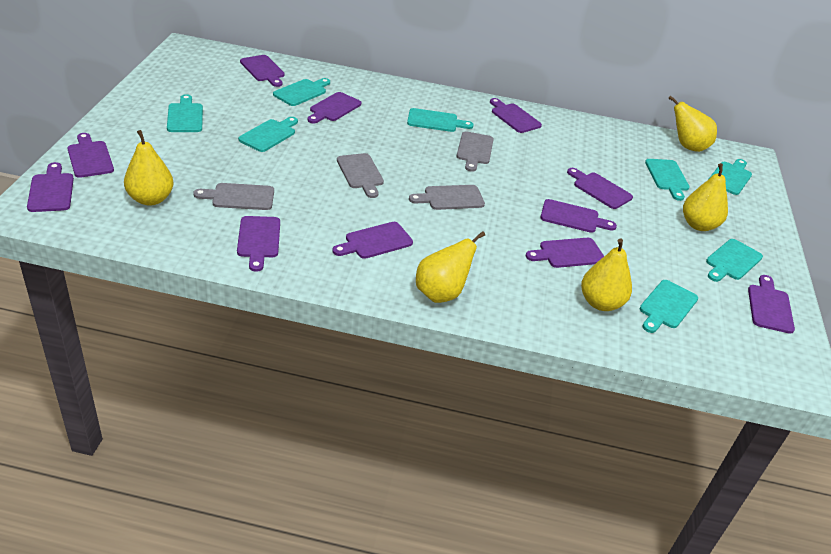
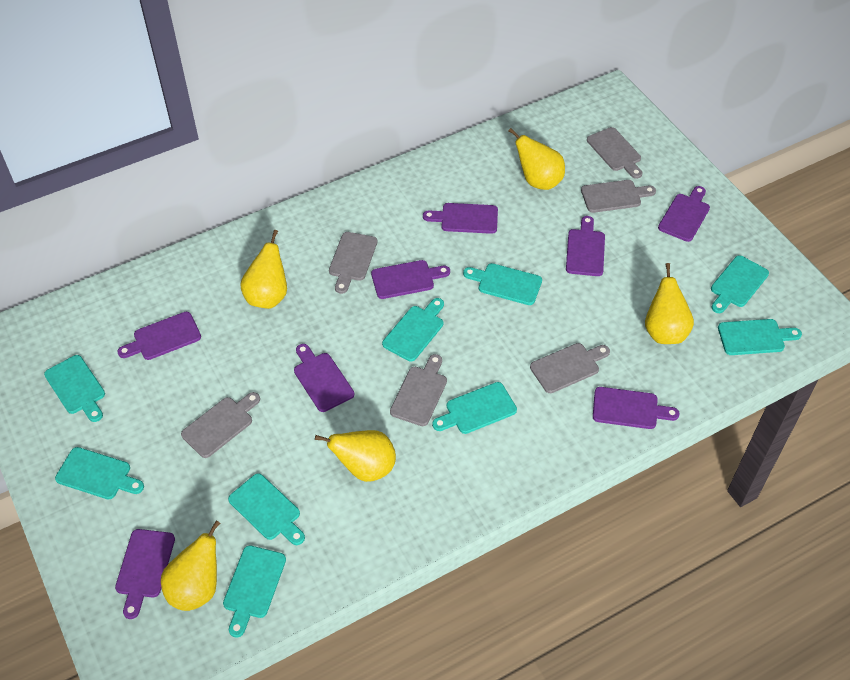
grey cutting board: [193,183,274,210] [337,153,384,198] [409,185,485,210] [457,131,494,172] = 4 -> [181,392,260,458] [329,232,377,294] [390,354,447,426] [530,343,610,393] [581,180,656,213] [587,127,642,179] = 6
purple cutting board: [27,162,74,212] [67,133,114,178] [237,216,280,272] [240,55,284,87] [307,92,361,124] [332,222,413,259] [490,98,542,133] [526,238,604,268] [540,199,617,233] [567,168,633,209] [748,275,795,334] = 11 -> [115,529,175,619] [117,312,201,360] [294,344,354,412] [371,260,450,299] [423,203,498,234] [566,216,605,276] [593,387,680,429] [658,186,710,242] = 8
turquoise cutting board: [167,94,203,132] [238,117,298,152] [273,78,330,106] [407,108,474,132] [639,280,698,333] [645,159,690,201] [706,239,763,282] [709,159,752,195] = 8 -> [44,355,105,422] [55,447,144,499] [223,545,286,638] [228,473,305,545] [382,298,444,362] [432,382,517,434] [463,263,542,305] [711,255,769,313] [718,319,802,355] = 9

